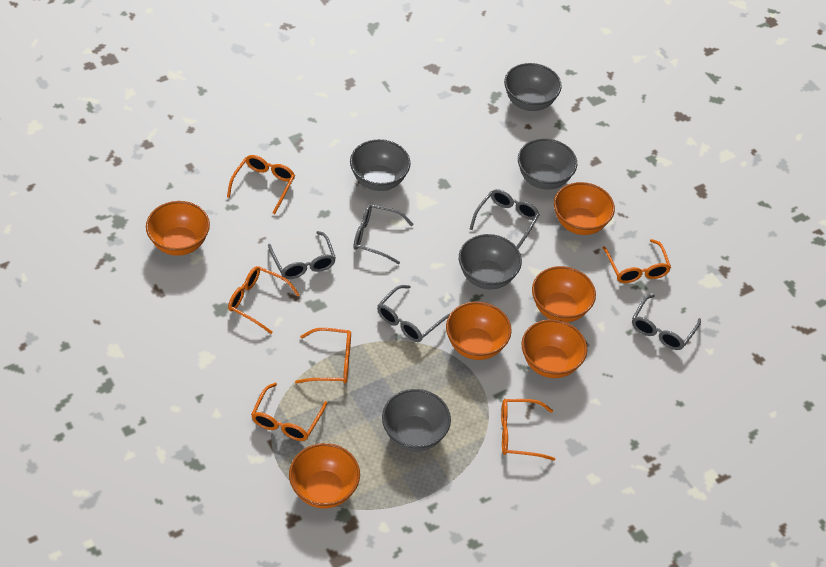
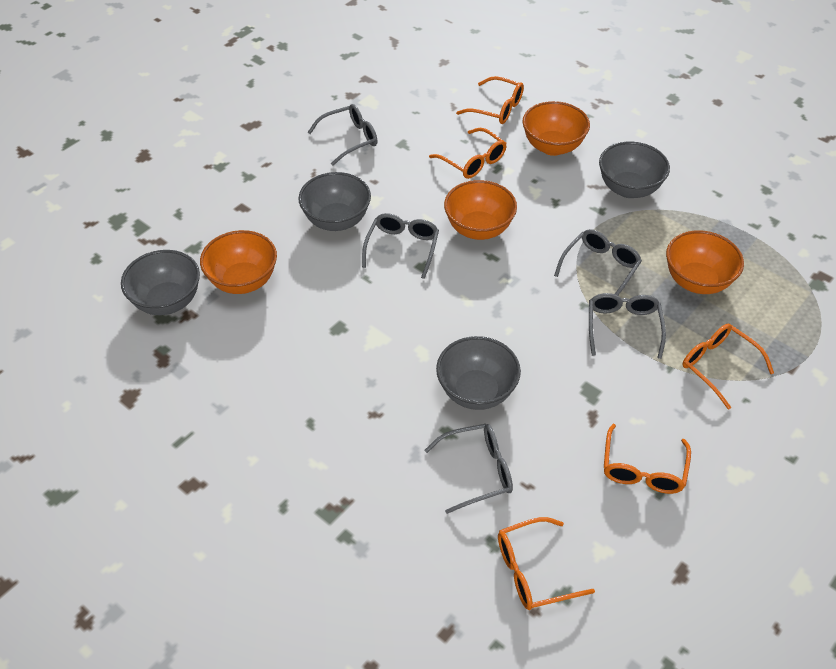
grey bowl: [350,139,410,191] [382,389,451,451] [459,234,522,290] [504,63,562,111] [518,138,577,190] = 5 -> [121,250,200,315] [298,172,371,231] [436,336,521,410] [599,142,670,198] = 4
orange bowl: [146,201,210,256] [289,443,360,508] [446,302,512,360] [521,319,587,378] [532,266,596,323] [554,182,615,235] = 6 -> [200,230,277,294] [444,180,517,240] [523,101,590,156] [666,230,744,294] = 4
orange glasses: [227,155,295,214] [228,266,300,334] [251,383,327,441] [295,328,351,384] [501,399,555,461] [602,239,671,283] = 6 -> [429,128,507,179] [456,76,524,124] [498,517,595,610] [604,424,691,494] [682,324,774,410] = 5

